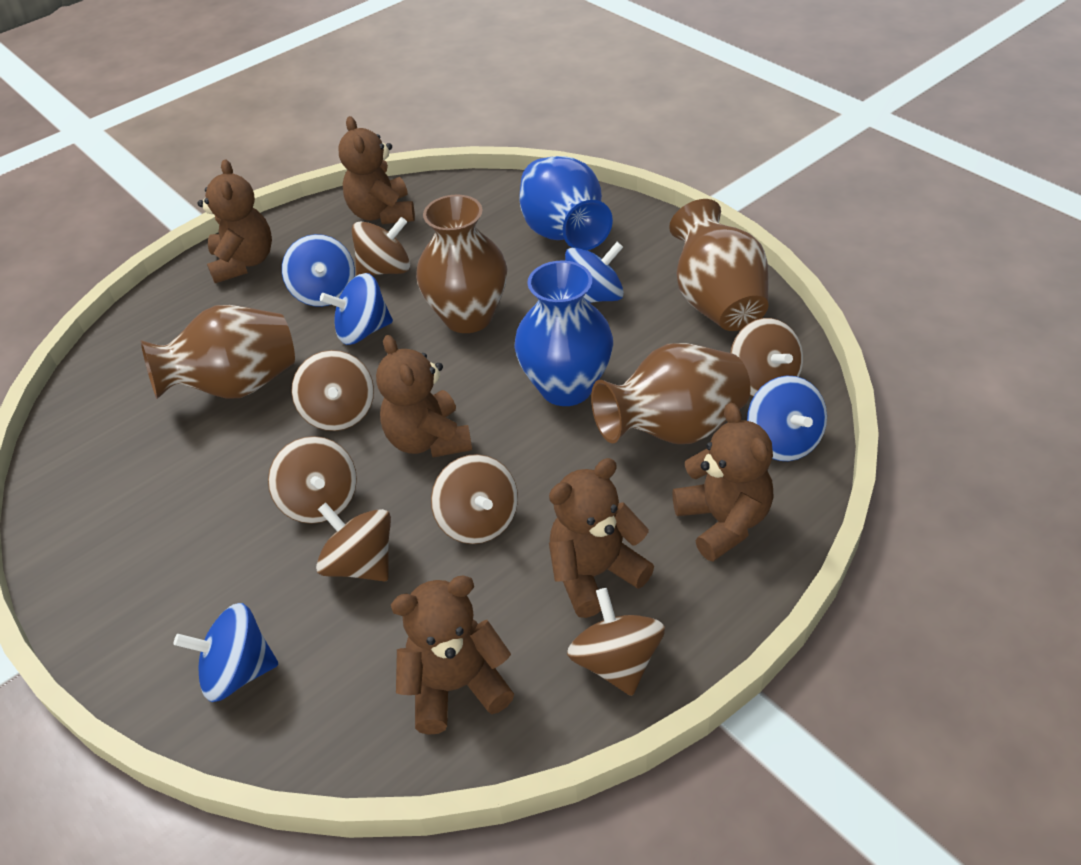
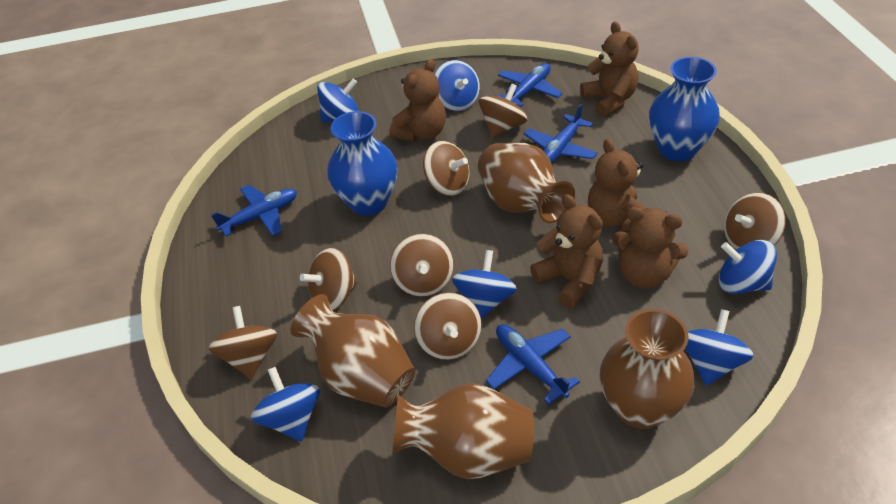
blue plane: none = 0 -> [211,185,297,237] [486,324,580,405] [498,63,563,107] [524,104,598,164] = 4
blue spinning top: [174,603,279,702] [282,234,355,307] [320,273,393,345] [565,242,624,303] [747,376,827,461] = 5 -> [251,367,320,442] [317,79,359,122] [435,60,480,111] [452,250,517,319] [685,309,754,386] [719,240,777,294] = 6
brown teddy bear: [198,159,272,283] [338,116,415,224] [376,335,472,458] [391,575,514,735] [549,458,654,618] [672,403,774,561] = 6 -> [390,59,446,142] [530,194,603,308] [580,22,639,117] [588,139,646,231] [612,207,689,289] = 5

